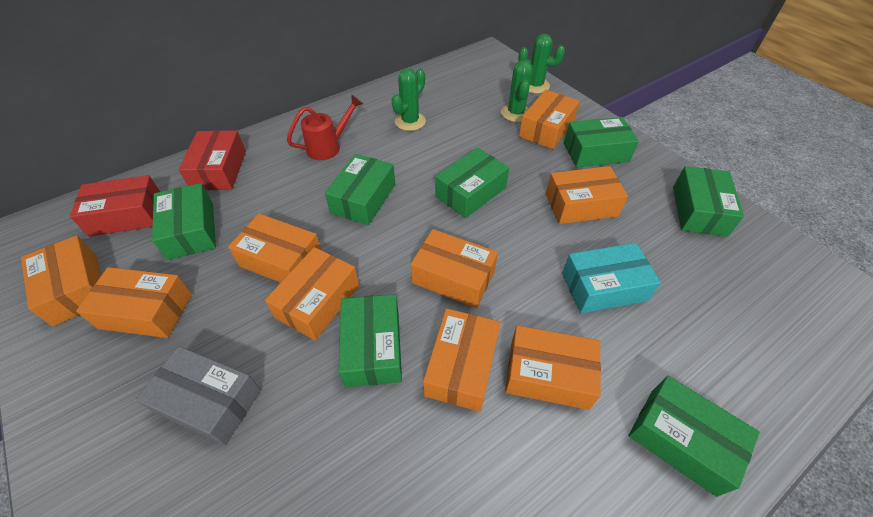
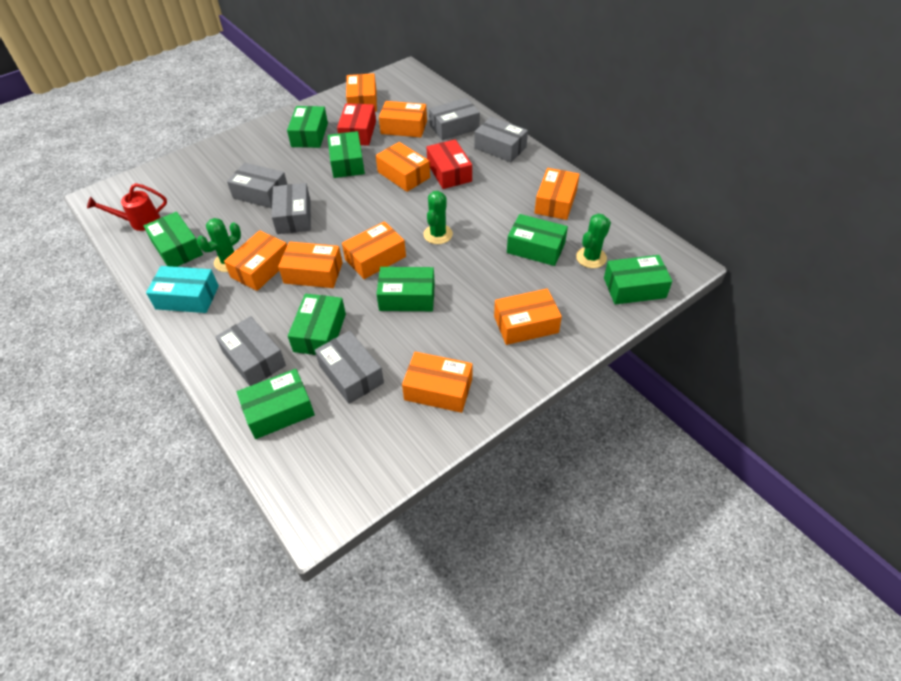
green box: [152,183,216,260] [325,154,395,225] [338,294,402,387] [435,148,509,218] [564,117,639,168] [629,376,760,497] [673,166,744,237] = 7 -> [144,212,203,267] [237,369,315,439] [287,106,328,148] [288,294,346,355] [328,131,365,178] [376,267,435,311] [507,214,568,266] [604,255,672,305] = 8
grey box: [136,346,261,445] = 1 -> [215,316,286,386] [227,163,287,208] [272,183,311,234] [315,331,384,404] [429,98,480,140] [474,117,528,162] = 6

